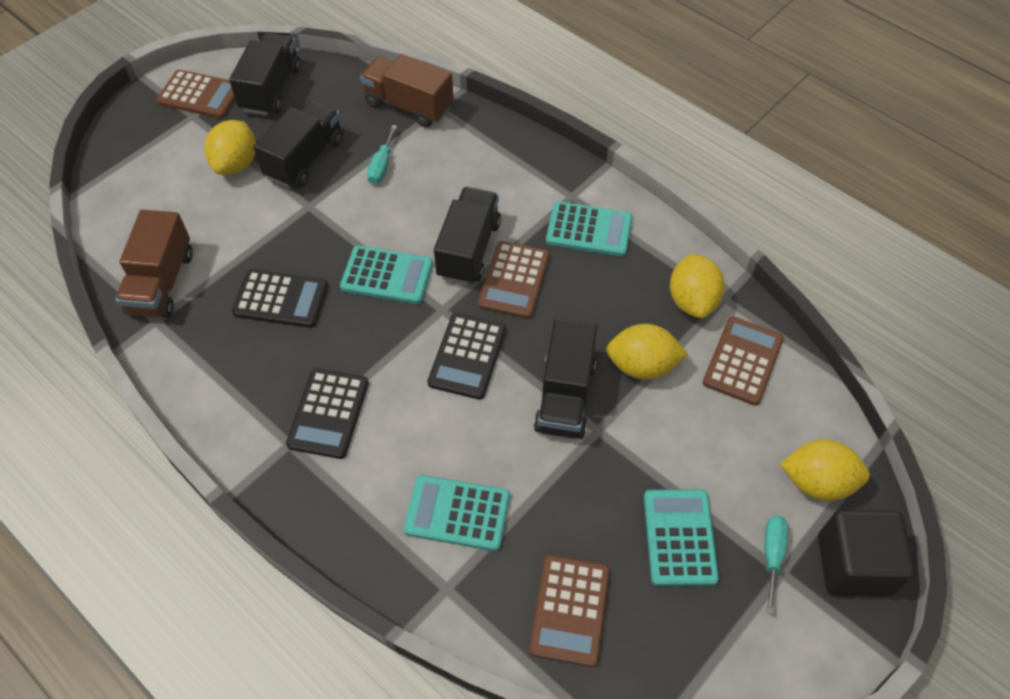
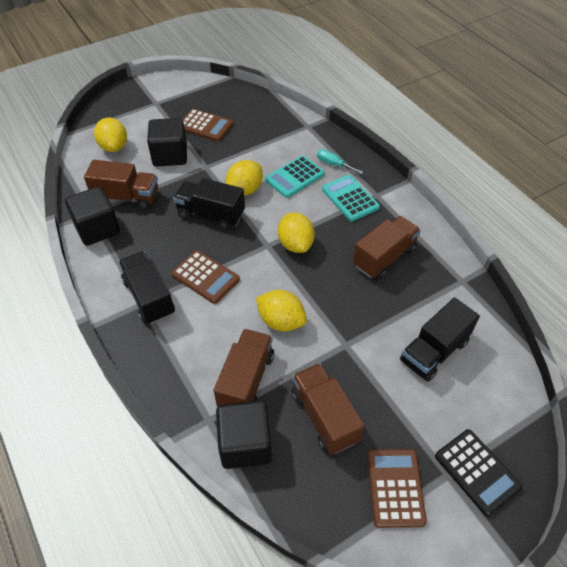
black calculator: [232,269,328,328] [286,368,369,459] [427,313,506,400] = 3 -> [435,429,522,516] = 1
black cube: [818,510,915,597] = 1 -> [65,186,120,246] [147,118,187,166] [216,400,272,469] = 3
black truck: [229,33,301,116] [254,100,343,188] [434,187,501,285] [534,319,597,439] = 4 -> [118,251,175,324] [173,178,245,230] [400,297,480,382] = 3
brown calculator: [157,70,235,119] [478,241,550,319] [529,555,610,667] [703,316,784,406] = 4 -> [171,250,240,304] [183,109,233,141] [367,449,427,528] = 3
brown truck: [115,210,193,318] [360,54,454,128] = 2 -> [84,160,158,210] [214,329,274,406] [291,363,364,455] [353,216,421,280] = 4
turquoise calculator: [340,246,433,304] [404,475,510,551] [546,201,633,256] [644,489,719,586] = 4 -> [265,155,325,198] [322,175,380,222] = 2
turquoise screwdriver: [367,125,397,184] [764,516,788,614] = 2 -> [317,149,363,174] = 1

